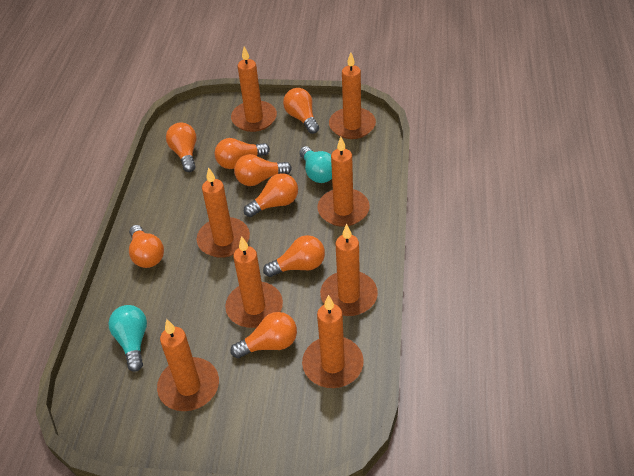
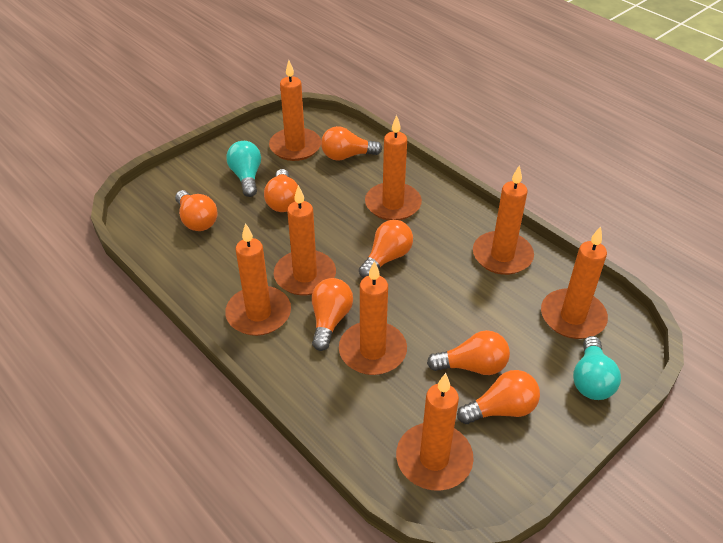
orange light bulb: [129,225,164,268] [166,123,196,172] [215,138,270,169] [230,312,297,358] [234,154,292,186] [244,173,298,217] [263,235,325,277] [283,88,319,134] = 8 -> [175,190,218,231] [264,169,298,212] [312,278,353,351] [321,126,382,161] [359,220,413,278] [427,330,510,375] [457,370,540,424] = 7

